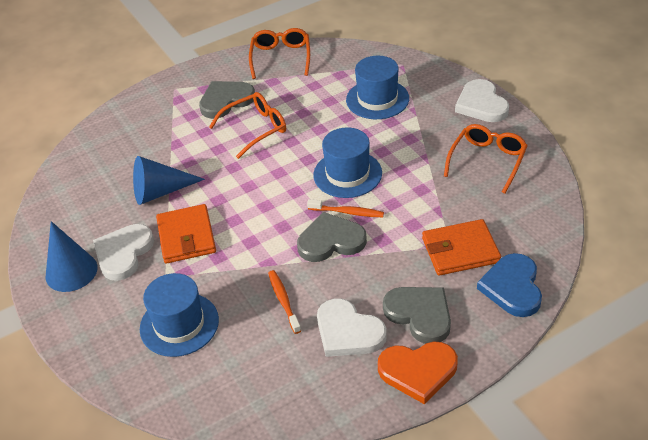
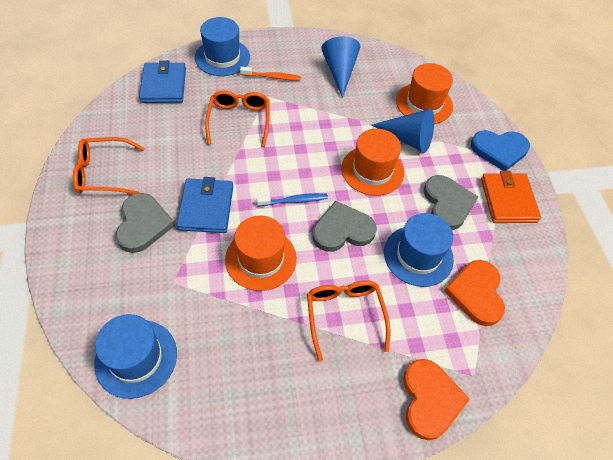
blue toothbrush: none = 0 -> [257,193,328,206] = 1
blue wallet: none = 0 -> [139,60,186,103] [176,177,233,233] = 2
orange hat: none = 0 -> [225,215,297,291] [341,129,404,196] [396,63,453,124] = 3
orange heart: [378,342,458,404] = 1 -> [403,359,470,440] [444,260,505,326] = 2
orange toothbrush: [268,270,301,334] [307,199,384,217] = 2 -> [240,67,301,81] = 1
orange wallet: [156,204,216,264] [422,219,501,276] = 2 -> [481,171,541,223] = 1
white heart: [93,224,154,281] [317,299,387,357] [455,79,509,122] = 3 -> none = 0

